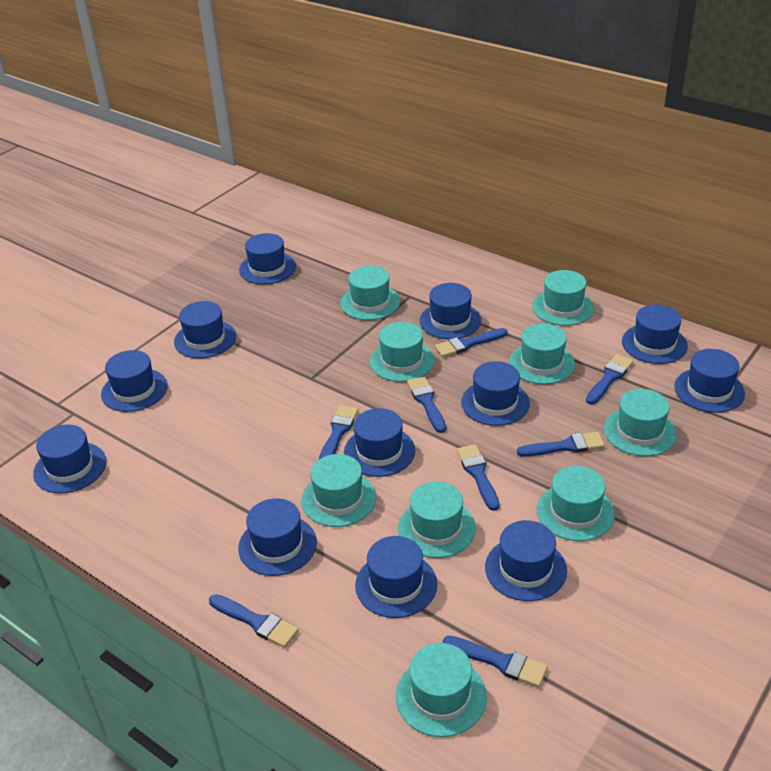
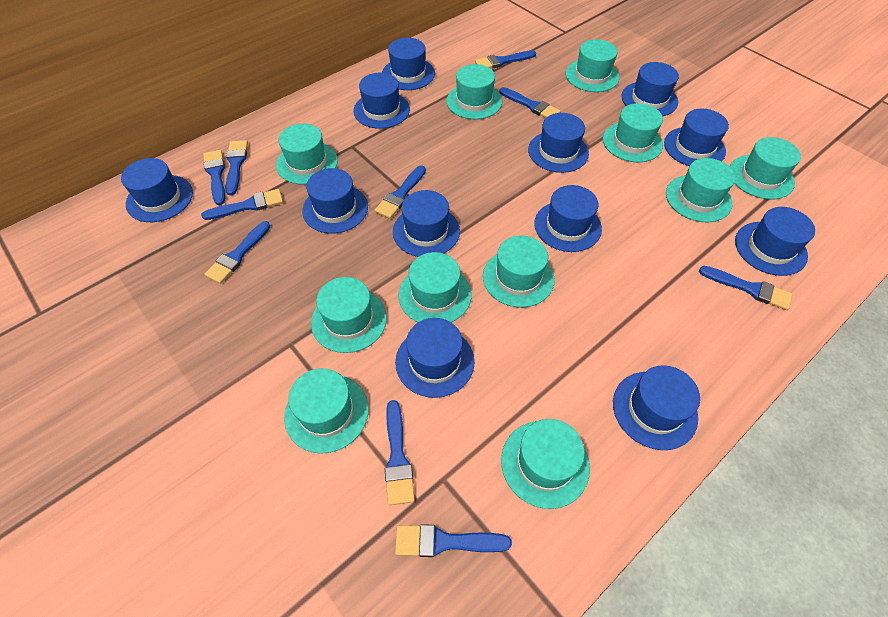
blue brush: [209,594,299,648] [319,405,358,459] [407,377,446,433] [435,328,508,357] [443,636,548,687] [457,444,499,511] [517,432,605,457] [586,354,634,404] = 8 -> [201,189,283,220] [203,150,225,205] [204,221,270,284] [225,140,248,195] [375,165,426,219] [385,400,415,505] [395,524,512,557] [475,50,536,68] [499,87,561,118] [699,266,792,310] = 10
turquoise hat: [301,454,376,527] [340,266,400,320] [370,322,434,382] [396,643,487,737] [398,482,476,558] [509,324,575,384] [532,270,594,326] [537,466,615,541] [604,389,677,456] = 9 -> [276,123,338,185] [284,368,369,454] [311,277,387,353] [398,252,472,323] [446,64,502,119] [483,236,555,308] [501,419,590,509] [566,39,620,92] [603,103,663,162] [666,158,736,222] [730,137,801,199] = 11

